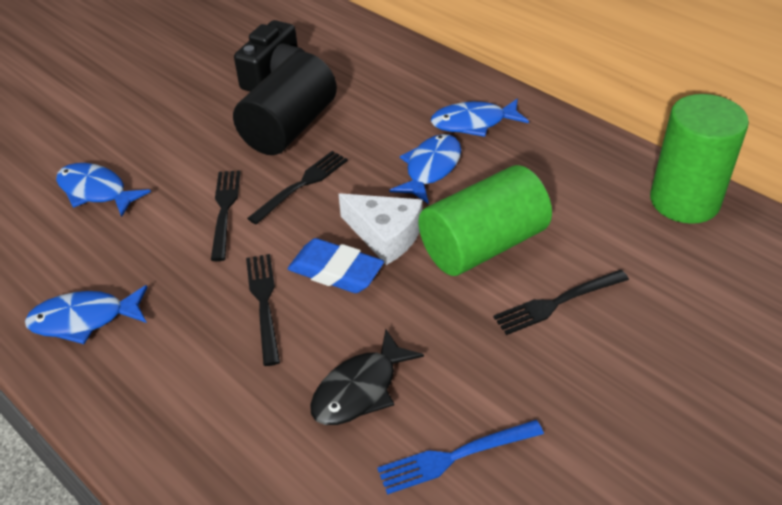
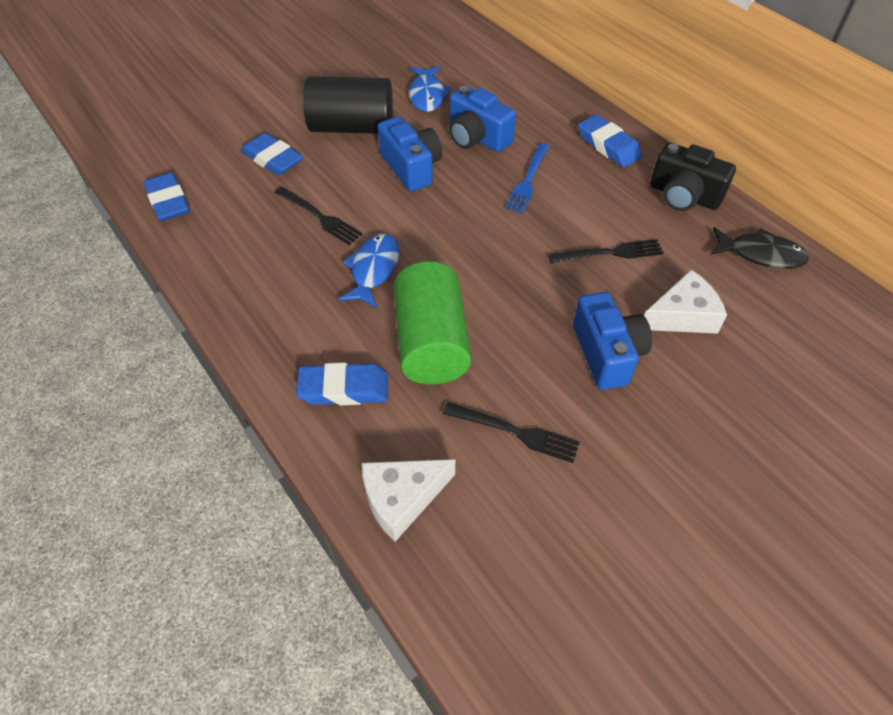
black fork: [211,170,240,261] [246,254,280,366] [247,151,348,225] [493,270,629,335] = 4 -> [275,187,363,245] [443,402,580,463] [548,239,664,263] = 3
blue camera: none = 0 -> [377,117,442,192] [449,86,516,152] [573,292,652,390] = 3
blue eraser: [288,238,384,293] = 1 -> [144,172,190,221] [241,133,303,175] [296,363,388,405] [578,115,642,167] = 4
blue fish: [25,285,147,344] [56,163,151,217] [389,134,461,203] [431,98,529,137] = 4 -> [338,234,399,308] [409,66,452,112] = 2
green cylinder: [419,165,552,276] [650,94,749,224] = 2 -> [393,261,471,385] = 1
white cheese: [339,193,423,265] = 1 -> [362,459,455,542] [644,270,727,334] = 2

